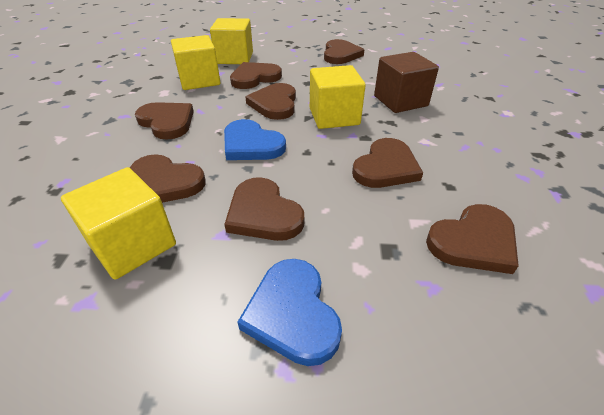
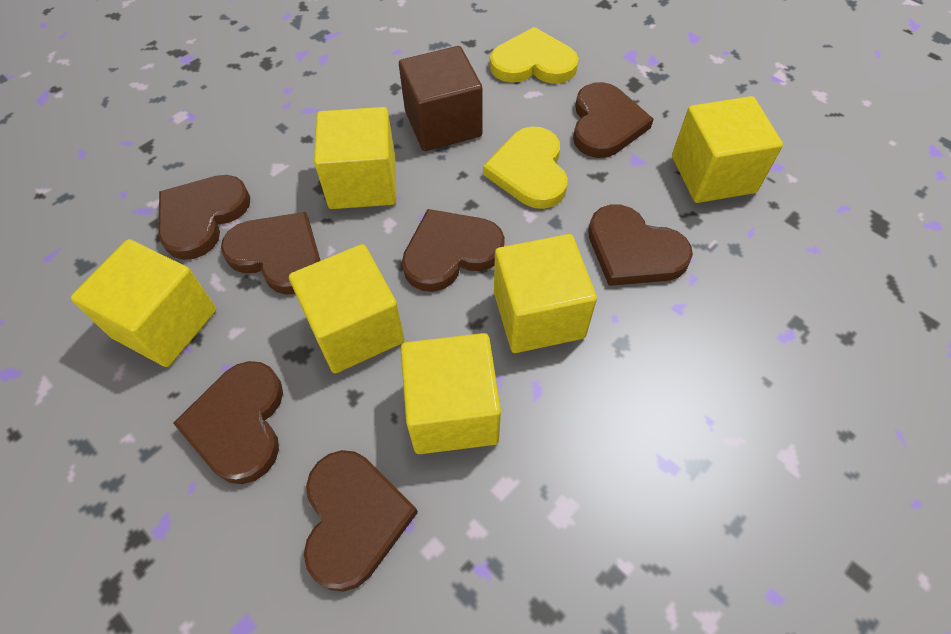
blue heart: [224,119,286,160] [238,259,342,366] = 2 -> none = 0
brown heart: [130,154,206,203] [135,102,194,140] [224,177,304,241] [230,62,282,89] [246,83,296,120] [324,39,364,64] [352,138,423,188] [426,204,519,274] = 8 -> [158,175,250,260] [173,361,283,484] [221,212,321,295] [304,450,418,591] [402,209,505,292] [573,82,653,158] [588,205,693,286] = 7
yellow cube: [61,167,176,280] [171,35,221,90] [210,18,253,64] [310,65,366,129] = 4 -> [71,239,216,367] [289,244,405,373] [314,107,396,209] [400,333,501,454] [494,234,597,353] [672,96,783,203] = 6
yellow heart: none = 0 -> [483,126,568,209] [490,27,579,84] = 2

